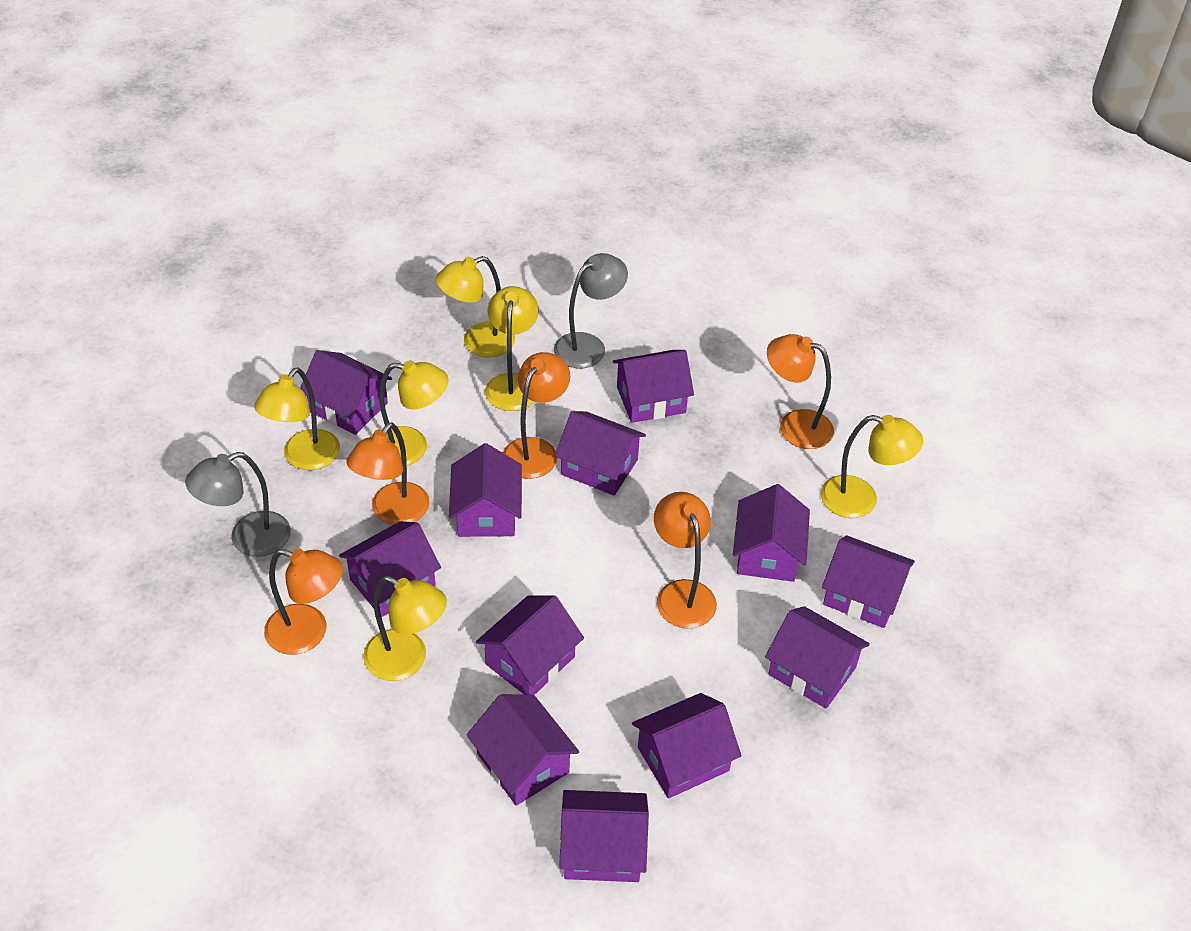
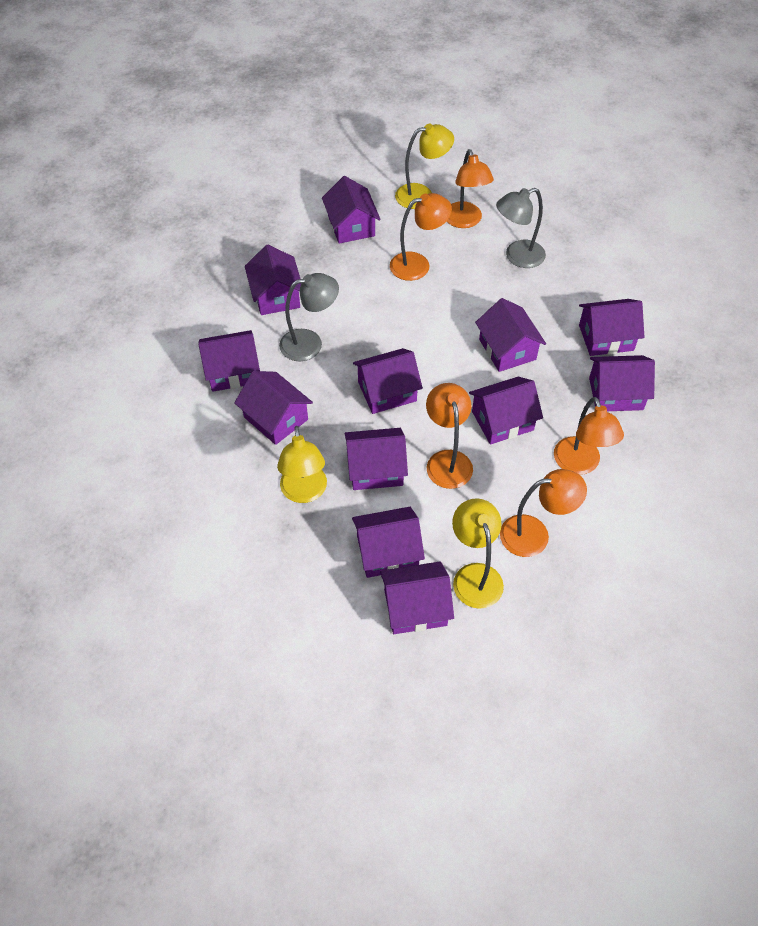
yellow lamp: [254,368,340,470] [363,576,447,681] [379,360,449,466] [436,256,515,357] [485,286,539,411] [821,415,923,518] = 6 -> [277,426,327,503] [395,124,454,209] [452,498,504,609] = 3

